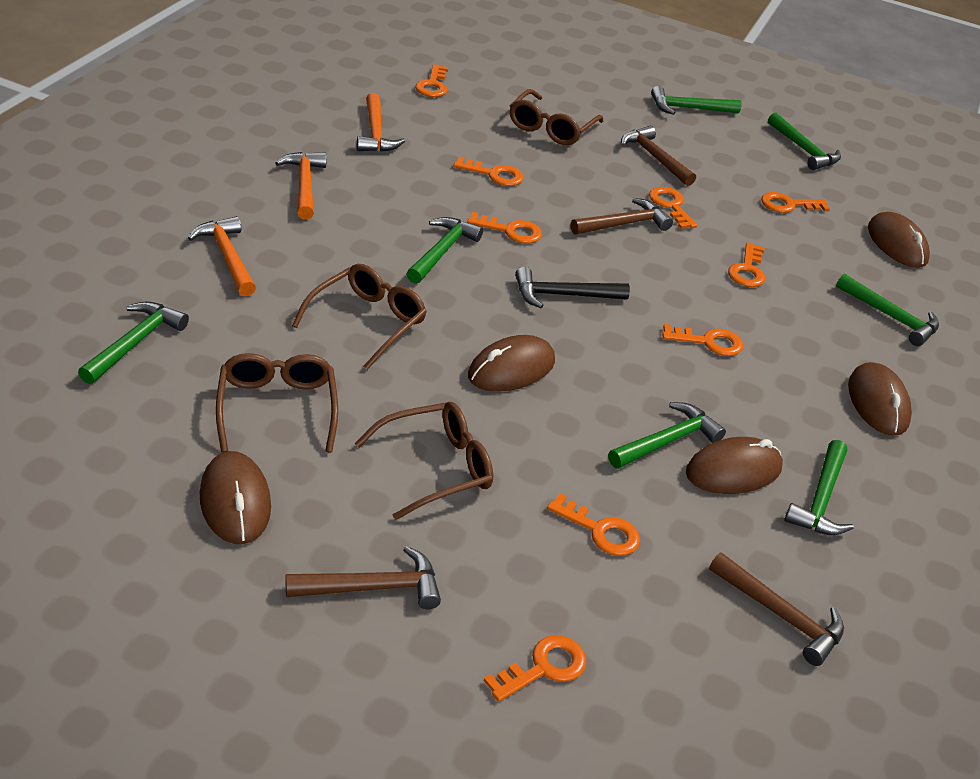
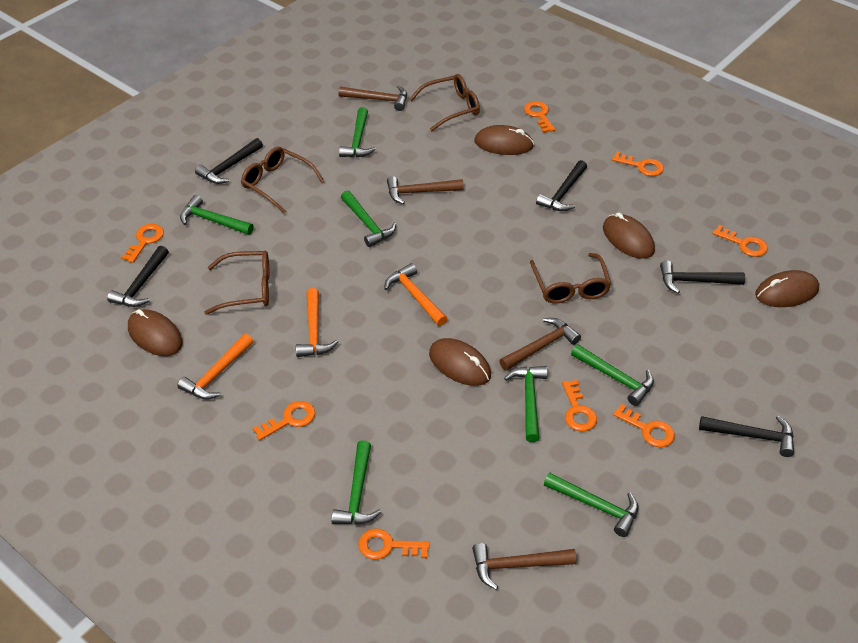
black hammer: [515,267,630,308] = 1 -> [107,246,169,307] [195,138,263,184] [536,160,587,211] [660,260,745,293] [699,416,794,457] = 5
orange key: [415,64,448,97] [453,156,524,186] [467,212,542,243] [484,635,586,702] [547,493,640,556] [649,187,697,229] [662,324,743,356] [728,242,765,287] [761,192,830,213] = 9 -> [121,224,164,263] [252,401,315,440] [358,529,430,560] [524,101,555,133] [562,380,597,431] [612,152,664,176] [613,404,675,447] [712,225,768,257] = 8

